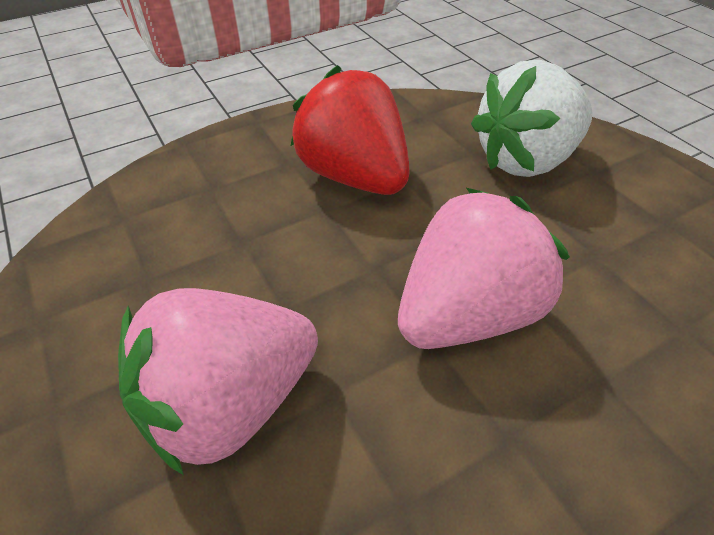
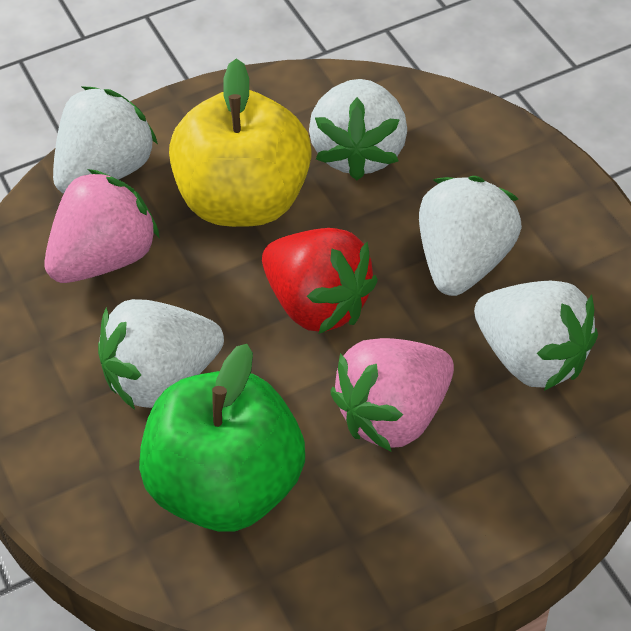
green apple: none = 0 -> [139,344,305,532] = 1
white strawberry: [471,60,593,177] = 1 -> [53,87,158,194] [98,299,224,410] [309,79,407,180] [419,176,522,296] [474,281,598,391] = 5
yellow apple: none = 0 -> [169,59,312,227] = 1

